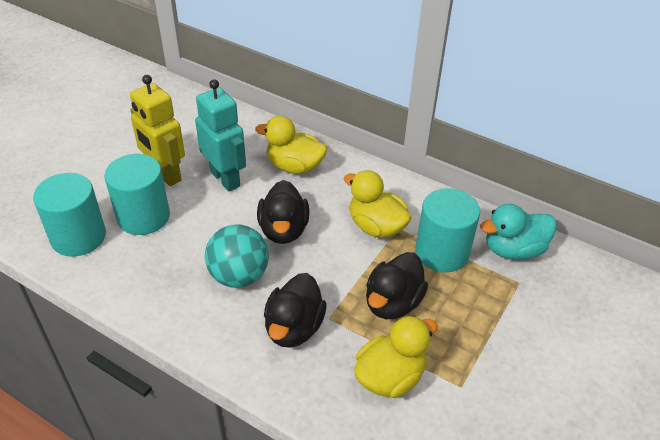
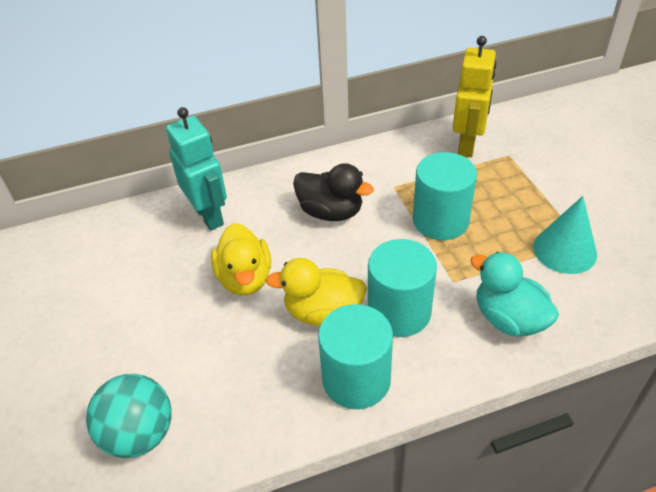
black duck: [257,180,310,244] [264,273,327,348] [366,252,428,319] = 3 -> [293,163,374,221] = 1
turquoise cone: none = 0 -> [533,196,597,274] = 1
yellow duck: [255,116,327,174] [344,170,412,238] [354,315,438,398] = 3 -> [211,223,271,296] [266,258,367,326] = 2

